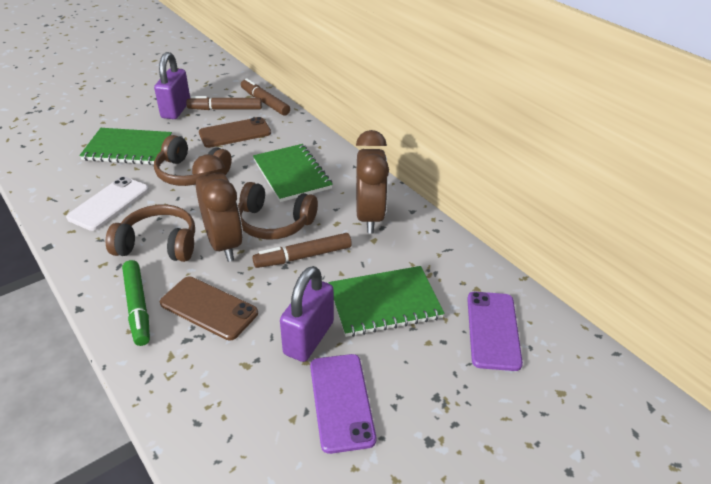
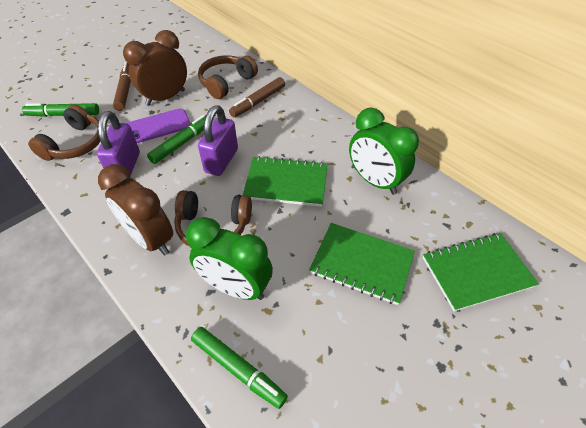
brown marker: [186,96,262,110] [241,78,290,116] [252,233,352,268] = 3 -> [113,62,131,111] [229,77,285,117] = 2
brown phone: [160,277,258,340] [199,117,271,148] = 2 -> none = 0
green clock: none = 0 -> [186,217,273,300] [349,108,419,195] = 2
green marker: [122,260,150,346] = 1 -> [22,103,99,117] [147,115,206,164] [191,327,288,409] = 3
purple phone: [310,354,376,454] [467,292,523,371] = 2 -> [126,108,190,143] = 1
white phone: [66,177,149,231] = 1 -> none = 0

